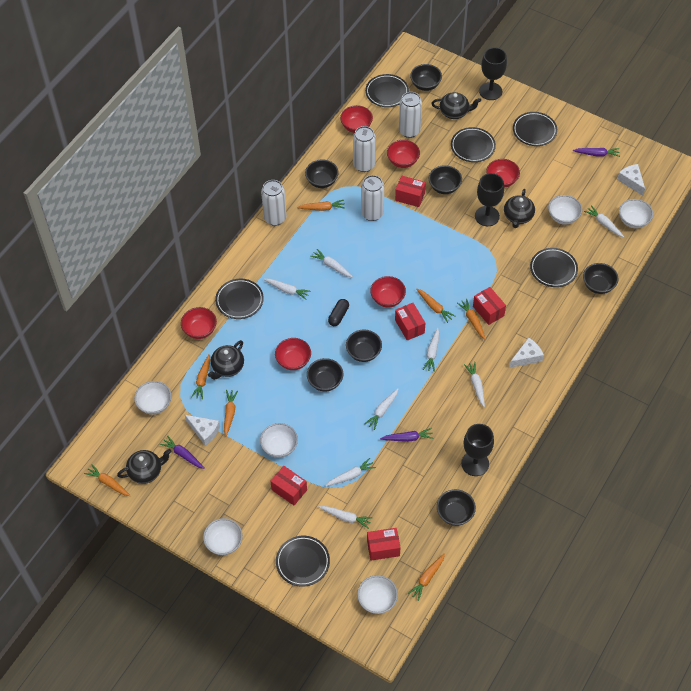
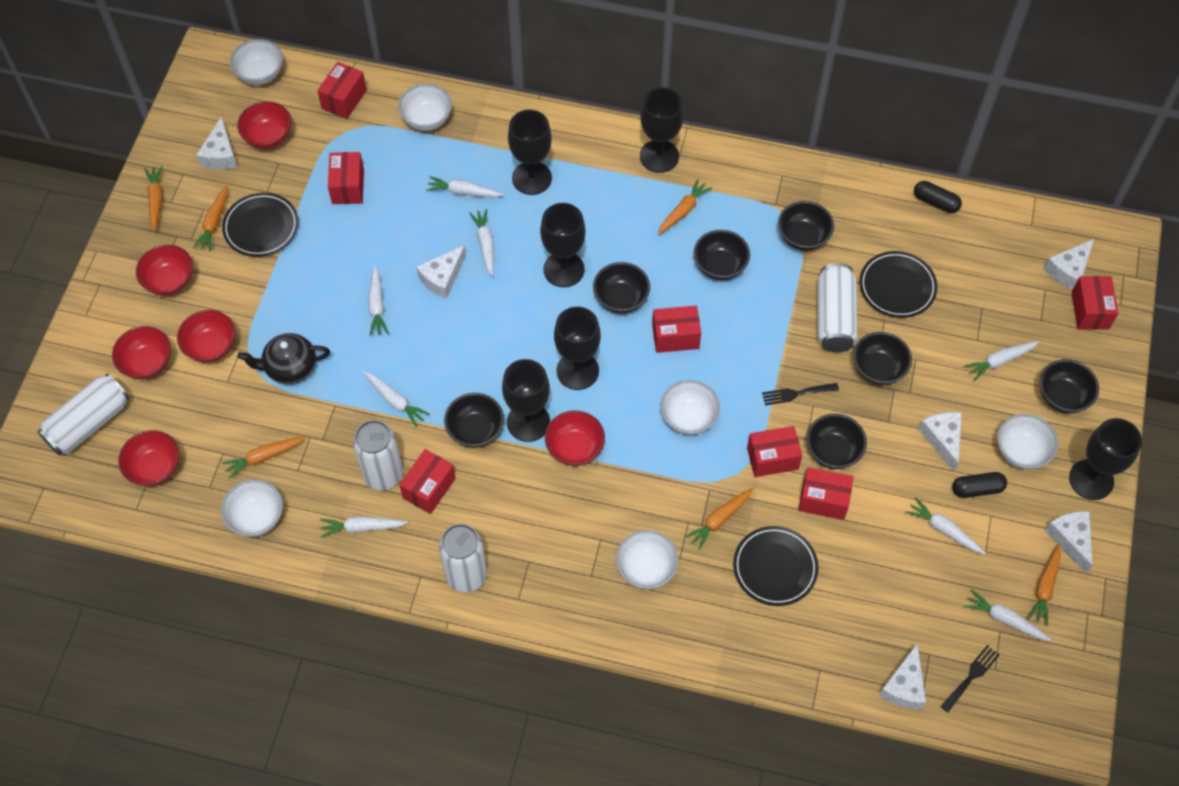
black capsule: [328,299,349,326] = 1 -> [914,181,962,213] [952,472,1007,498] = 2
black fork: none = 0 -> [762,383,839,406] [941,645,1000,712] = 2
black goblet: [461,424,494,476] [475,173,504,226] [479,47,507,100] = 3 -> [502,359,550,442] [508,110,552,195] [540,203,586,287] [554,307,601,390] [640,87,684,173] [1069,418,1142,500] = 6
black plate: [215,279,264,319] [276,536,330,587] [365,74,409,107] [451,127,496,162] [513,112,557,146] [530,248,578,287] = 6 -> [222,193,299,257] [733,526,819,606] [859,251,938,318] = 3
black teapot: [117,449,172,484] [208,340,244,380] [431,92,481,119] [504,189,535,228] = 4 -> [238,333,330,384] = 1
orange carrot: [84,464,131,496] [191,354,211,399] [224,390,238,437] [297,200,345,211] [408,554,445,601] [416,289,455,323] [457,299,486,340] = 7 -> [144,166,163,232] [193,185,228,251] [222,436,306,479] [658,179,712,235] [685,488,753,550] [1027,544,1061,626] = 6
purple carrot: [160,435,205,469] [380,428,434,442] [573,148,620,157] = 3 -> none = 0
red box: [270,466,307,505] [367,528,401,561] [395,176,426,207] [395,303,425,341] [473,287,506,325] = 5 -> [317,62,367,119] [328,152,364,204] [399,449,456,514] [652,306,701,353] [747,426,802,477] [798,467,854,520] [1072,276,1118,330] = 7
white cheese: [185,415,220,446] [509,338,544,368] [617,164,645,196] = 3 -> [196,117,237,169] [417,245,466,298] [879,644,926,709] [919,412,962,472] [1044,239,1094,290] [1045,511,1093,574] = 6

